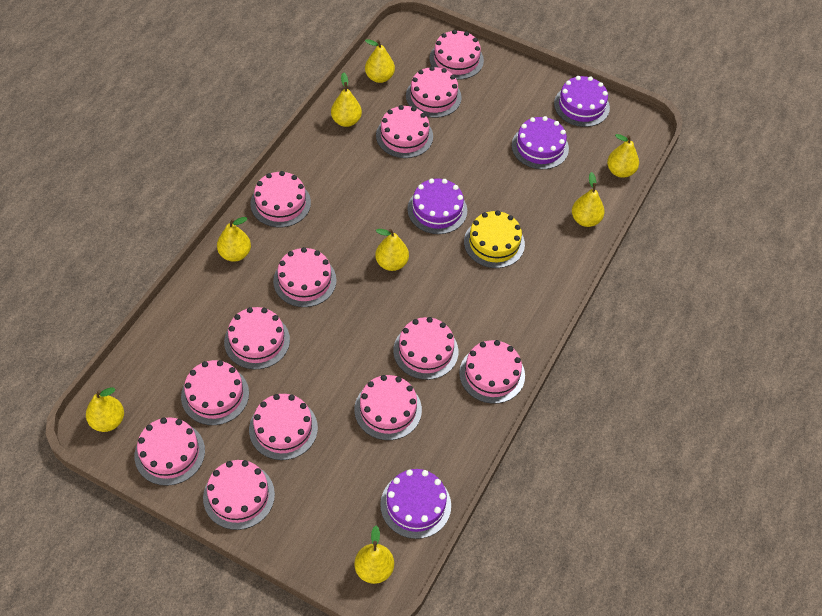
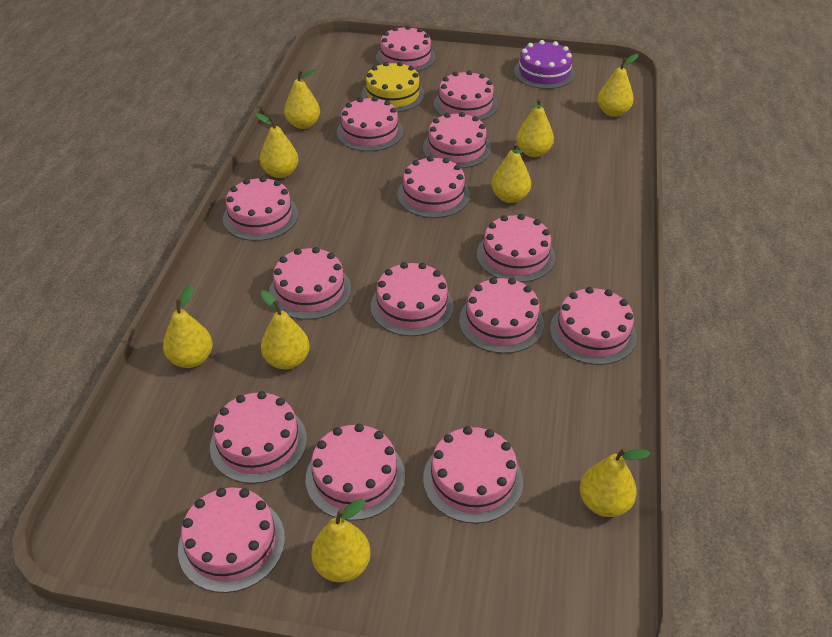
pink cake: [134,418,205,486] [181,360,249,425] [203,460,275,530] [224,307,290,369] [249,394,318,460] [250,171,311,227] [273,247,337,307] [354,375,422,440] [376,105,433,158] [393,317,458,380] [406,66,462,118] [429,30,484,80] [459,340,525,404] = 13 -> [178,488,285,593] [210,391,307,484] [223,176,298,241] [269,247,351,320] [306,424,405,521] [337,96,403,152] [371,262,454,336] [376,25,436,72] [397,156,470,218] [423,112,491,168] [423,426,523,524] [434,70,498,121] [459,277,544,354] [477,214,555,282] [550,287,637,365] = 15
purple cake: [380,469,451,539] [407,178,467,234] [511,116,569,169] [554,76,610,127] = 4 -> [514,40,575,89] = 1
yellow pear: [86,388,124,432] [217,217,251,262] [331,72,362,127] [354,526,394,584] [365,39,395,83] [375,229,409,271] [572,172,605,227] [607,134,639,178] = 8 -> [163,286,213,368] [255,113,299,178] [261,290,310,369] [284,69,320,129] [311,499,371,582] [491,143,531,203] [516,98,554,157] [580,447,651,517] [598,54,638,117] = 9

